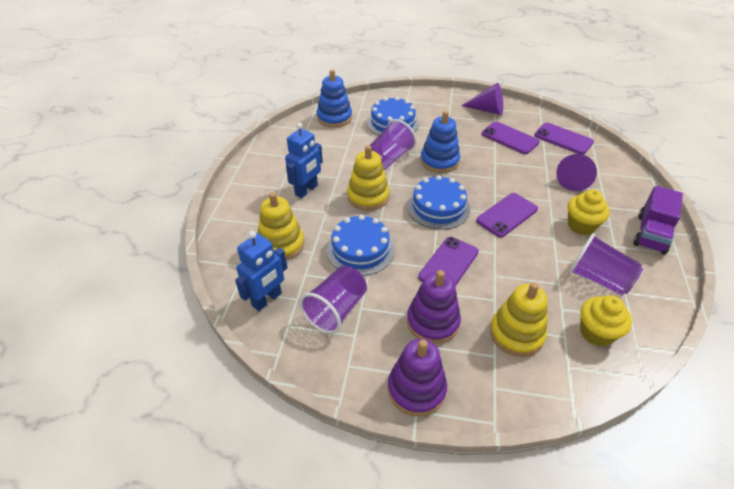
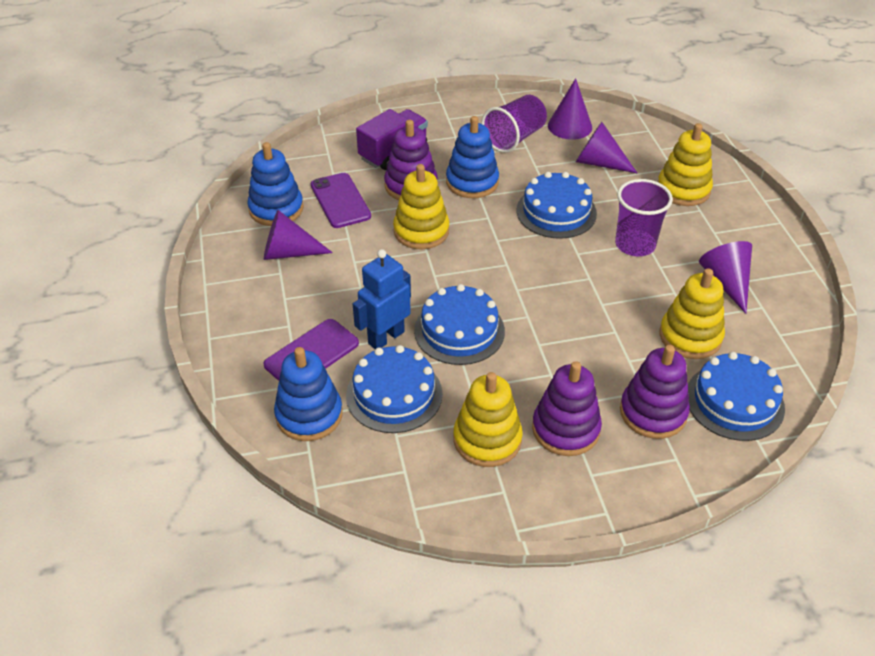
blue cake: [327,215,395,276] [367,97,419,136] [407,175,470,230] = 3 -> [346,345,442,433] [414,284,505,365] [517,172,597,239] [688,352,785,441] = 4
blue robot: [235,231,287,311] [285,123,323,198] = 2 -> [353,249,411,349] = 1
blue stacking toy: [316,69,352,128] [420,111,460,173] = 2 -> [247,142,304,226] [274,347,342,441] [446,116,499,198] = 3
purple cone: [462,83,503,115] [556,154,597,191] = 2 -> [264,210,333,260] [548,78,592,140] [576,122,637,173] [699,241,752,314] = 4
purple cup: [299,265,367,334] [370,119,417,170] [569,233,643,295] = 3 -> [481,95,547,153] [615,179,673,256] = 2
purple phone: [418,237,479,286] [476,193,538,237] [482,122,540,154] [534,123,594,155] = 4 -> [264,319,359,381] [311,173,371,228] = 2
purple stacking toy: [388,339,447,417] [407,270,461,344] = 2 -> [384,120,438,200] [532,361,602,456] [620,345,690,439] = 3
yellow cupcake: [568,190,610,235] [580,295,632,347] = 2 -> none = 0
yellow stacking toy: [258,192,304,260] [347,145,389,211] [490,282,547,357] = 3 -> [393,164,449,249] [454,372,523,467] [658,123,713,206] [660,268,725,359] = 4

